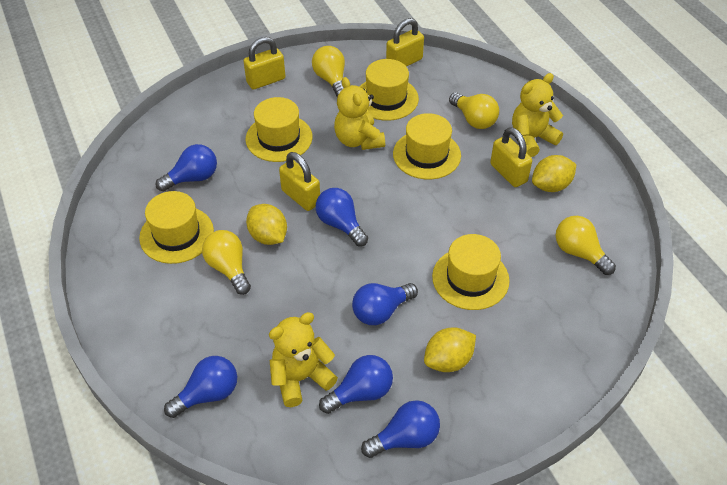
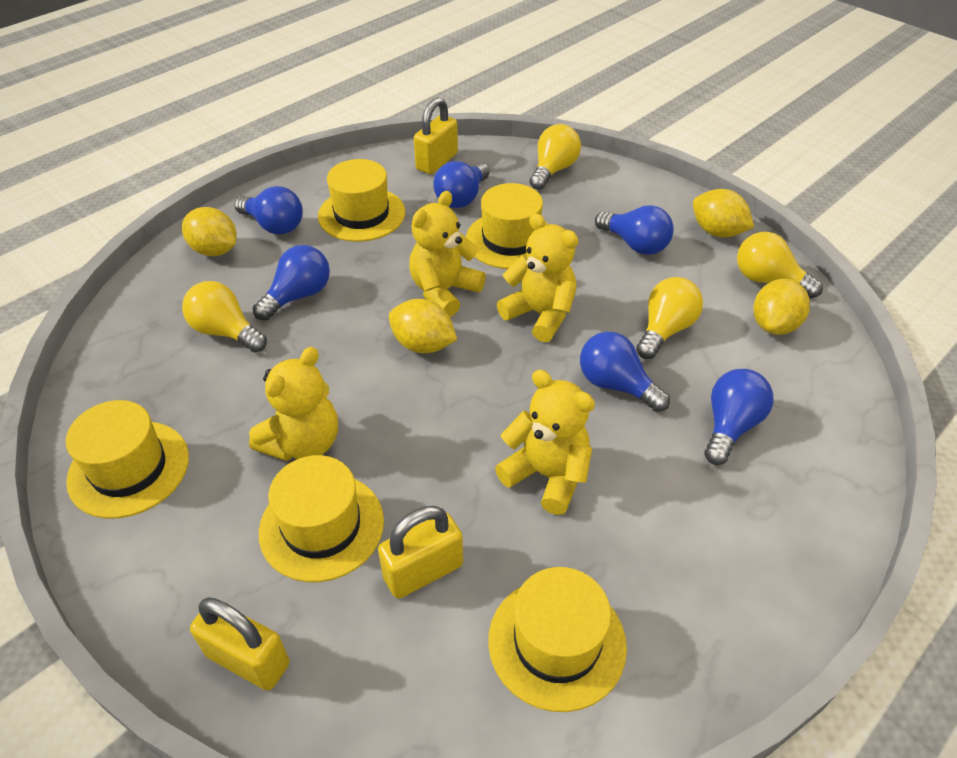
yellow lemon: [246,204,287,245] [424,327,476,372] [532,155,576,192] = 3 -> [182,207,237,256] [389,299,457,353] [693,189,754,238] [753,279,810,335] = 4
yellow padlock: [244,37,285,90] [279,152,320,211] [386,18,424,67] [490,127,532,187] = 4 -> [190,597,290,691] [378,506,463,599] [414,97,458,174] = 3
yellow teddy bear: [269,312,338,407] [334,77,385,150] [512,73,563,157] = 3 -> [249,347,338,461] [409,191,486,317] [495,370,595,515] [497,213,578,342] = 4

